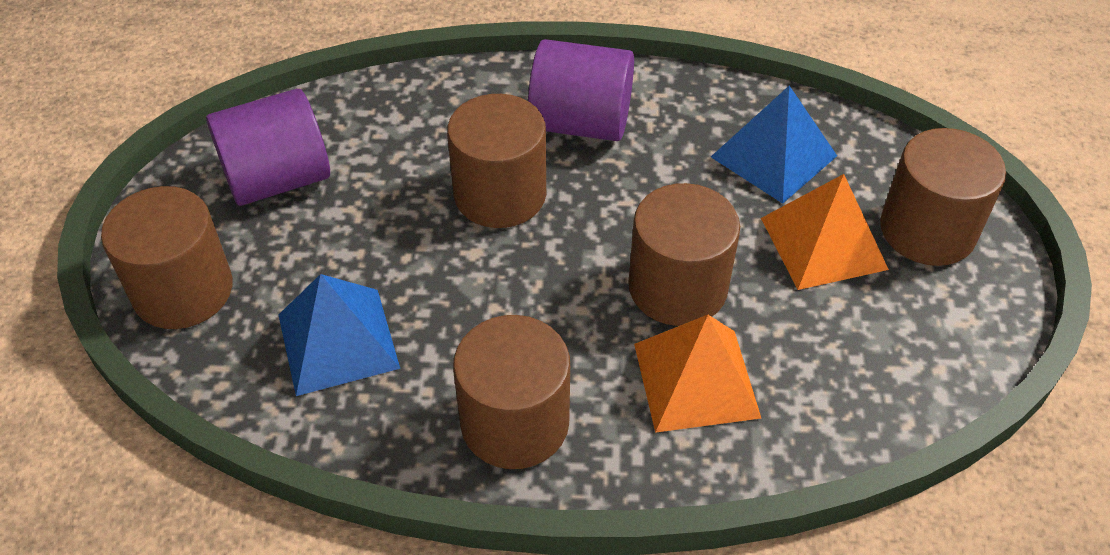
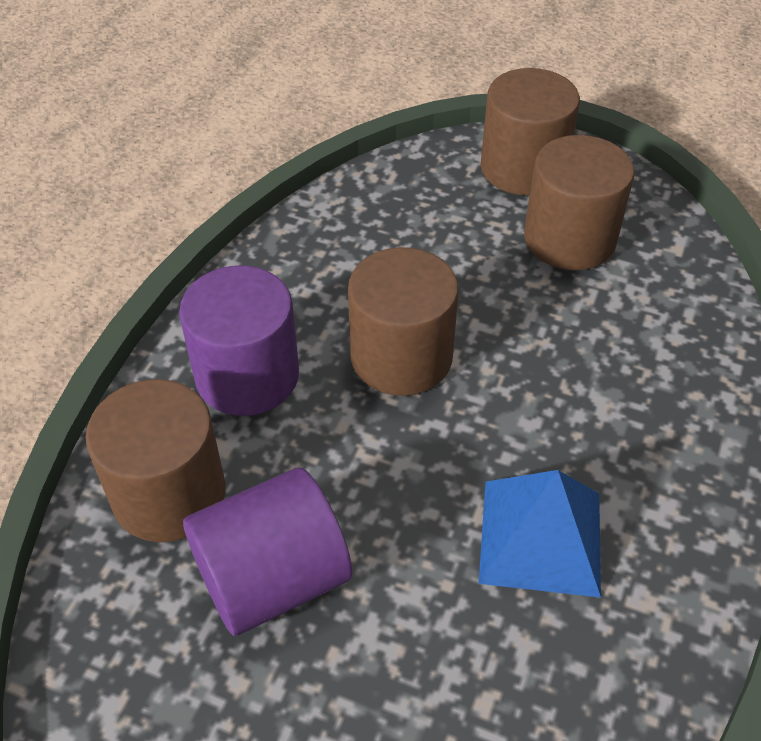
blue pyramid: [279,274,400,396] [711,85,837,204] = 2 -> [479,470,601,598] = 1
brown cylinder: [101,186,233,329] [447,94,546,228] [453,315,570,469] [628,183,740,326] [880,128,1006,266] = 5 -> [86,379,226,542] [348,247,459,396] [481,68,580,195] [524,135,634,270] = 4
orange pyramid: [634,315,761,433] [761,174,889,290] = 2 -> none = 0

